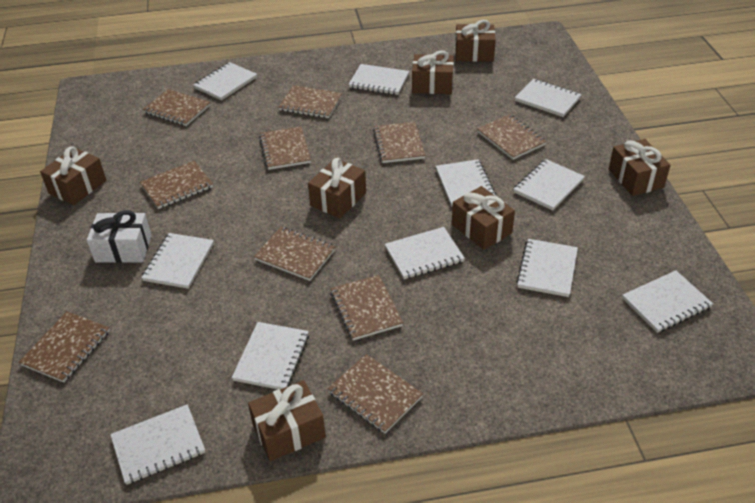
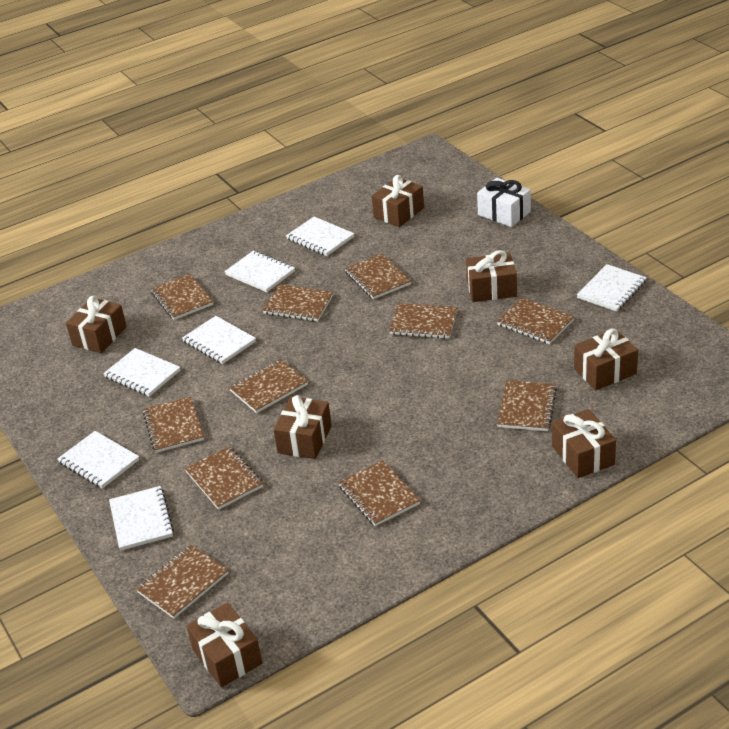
brown notebook: [19,312,110,383] [140,161,213,209] [143,89,210,126] [254,227,336,281] [259,127,311,170] [279,85,342,118] [327,354,423,433] [330,275,403,340] [373,122,425,163] [477,114,547,160] = 10 -> [136,545,228,619] [143,396,204,453] [151,274,213,320] [185,446,263,510] [229,359,308,413] [262,284,333,322] [338,460,420,526] [345,254,411,299] [389,303,458,339] [497,298,574,344] [497,380,557,431] = 11
white notebook: [110,404,205,485] [141,233,214,289] [194,62,257,101] [232,322,309,389] [348,64,409,95] [385,227,465,279] [436,159,496,207] [514,159,585,210] [515,79,582,117] [516,239,578,297] [622,270,713,333] = 11 -> [57,431,139,489] [103,348,180,397] [109,486,174,551] [182,316,256,364] [224,251,295,292] [286,217,355,256] [577,264,647,312] = 7

